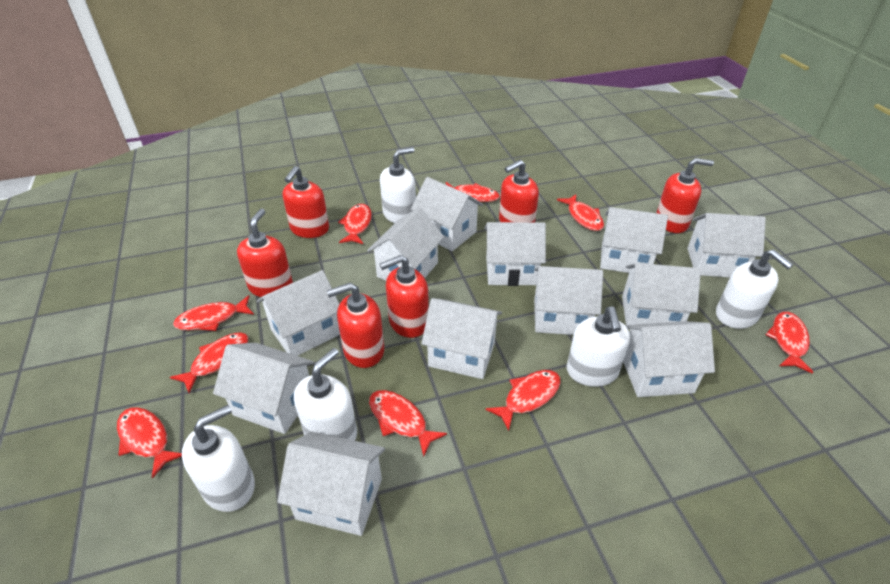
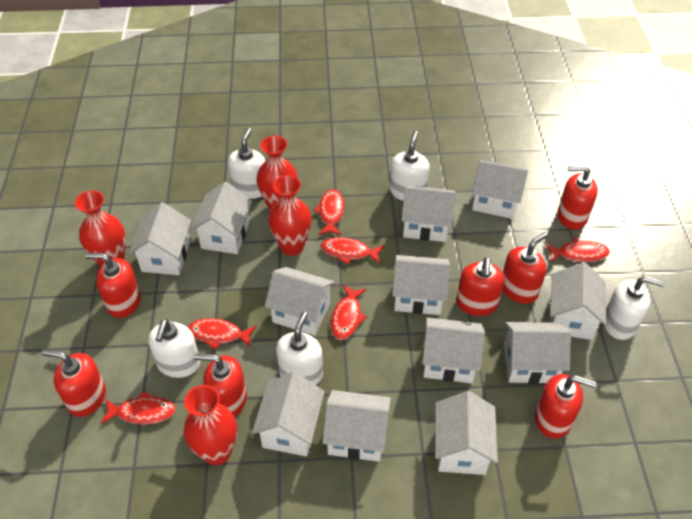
red fish: [117,407,182,479] [170,332,249,393] [173,295,254,331] [338,204,372,244] [369,390,447,457] [446,182,500,202] [486,370,561,431] [557,194,604,231] [766,312,813,374] = 9 -> [100,391,176,425] [188,318,257,350] [313,189,345,235] [321,237,384,265] [331,285,367,340] [545,237,610,262] = 6
red soap dispenser: [237,209,293,297] [282,166,329,238] [327,283,384,368] [380,255,429,338] [499,160,539,222] [656,158,714,233] = 6 -> [42,349,106,417] [85,253,141,318] [194,354,247,416] [456,257,505,316] [503,232,548,304] [535,374,597,439] [557,166,598,230] = 7
red vase: none = 0 -> [75,190,126,267] [184,385,237,465] [256,136,298,210] [268,175,311,256] = 4

